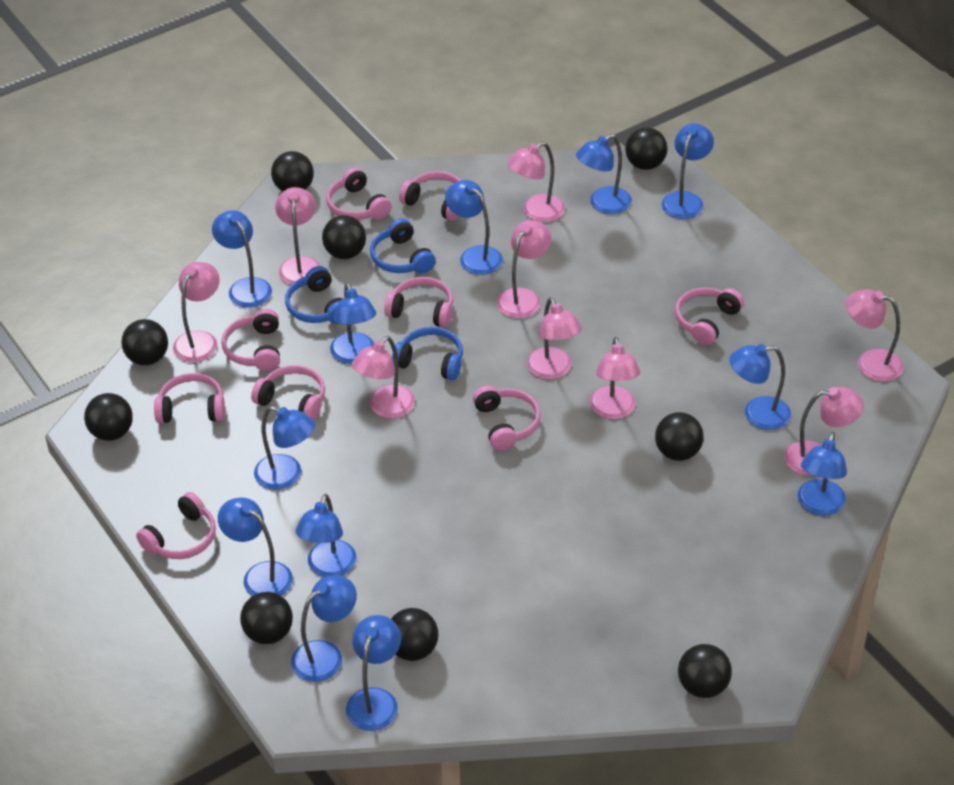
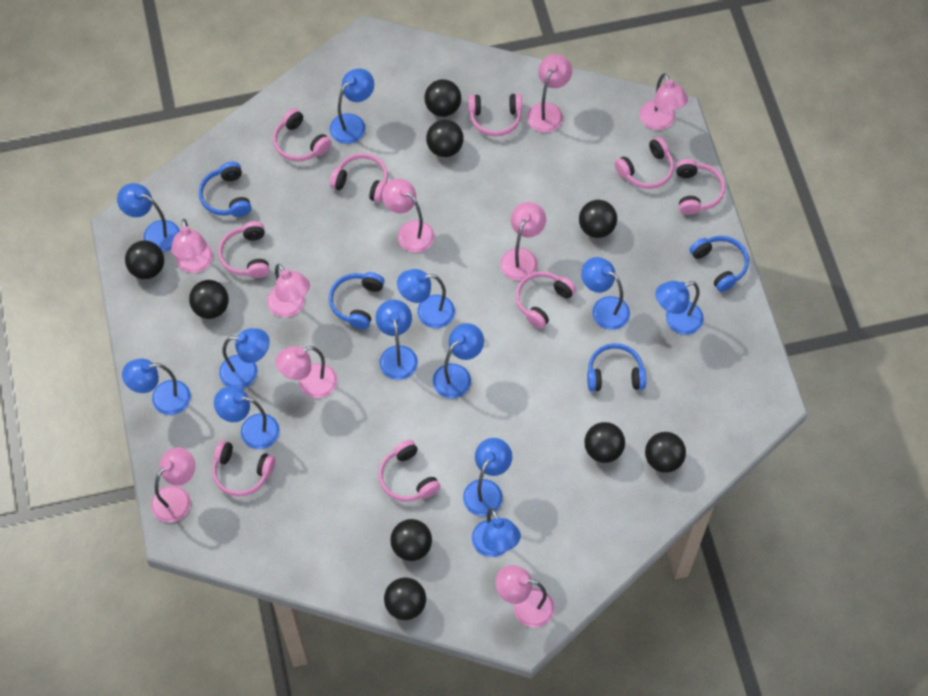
blue headphones: [285,266,343,324] [370,218,436,274] [392,327,463,380] = 3 -> [199,162,252,217] [329,272,385,329] [587,343,646,391] [689,236,749,292] = 4

